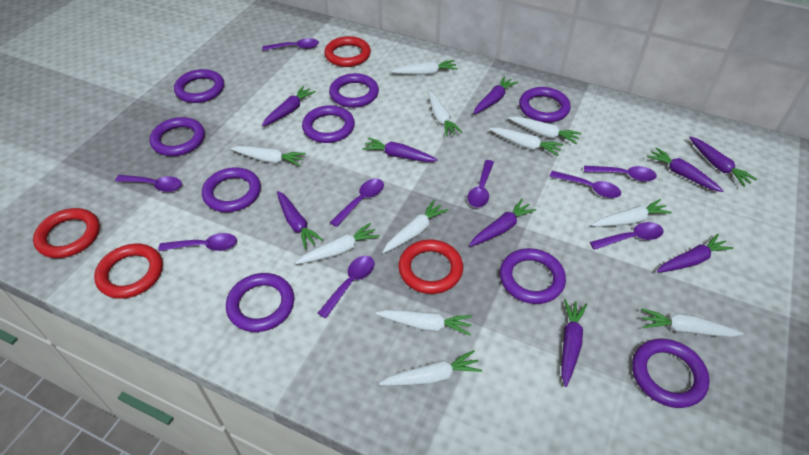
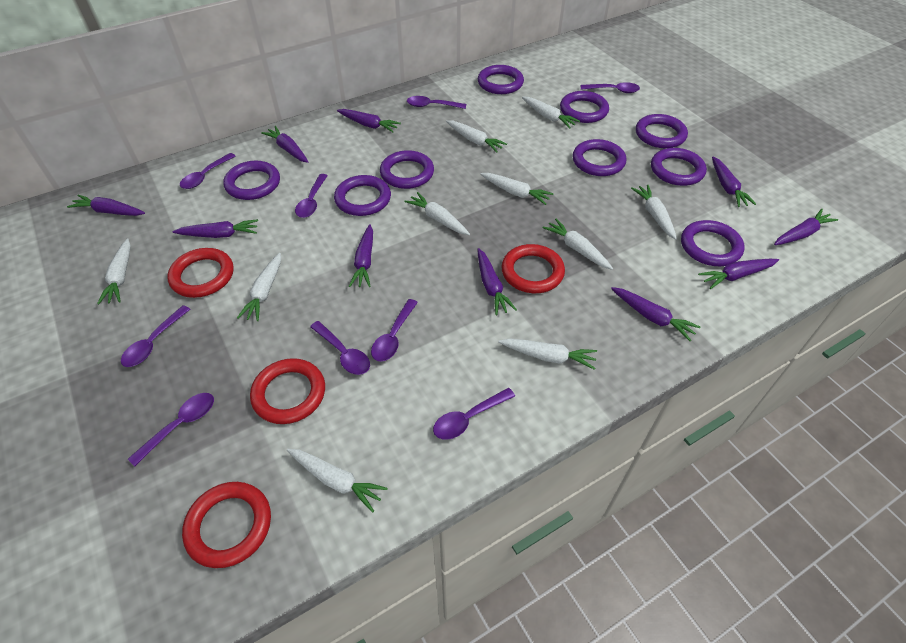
purple carrot: [262,86,316,127] [277,191,324,250] [362,137,438,162] [469,199,536,247] [473,76,518,114] [561,299,587,387] [647,147,724,192] [657,234,733,273] [689,137,757,187] = 9 -> [67,195,145,216] [172,219,258,238] [261,126,308,163] [337,109,401,132] [349,224,373,287] [477,248,517,315] [611,287,700,341] [698,259,779,289] [712,157,756,207] [774,209,838,245] = 10
white carrot: [230,146,306,166] [295,223,380,264] [376,310,472,336] [379,350,482,386] [383,200,449,253] [391,60,458,75] [428,91,462,137] [489,128,563,156] [508,117,582,145] [592,199,672,227] [641,308,743,337] = 11 -> [97,238,131,305] [237,253,281,321] [287,449,388,512] [404,192,470,235] [446,120,507,152] [480,173,554,205] [498,339,597,370] [522,97,580,128] [543,219,613,270] [631,184,677,240] = 10

